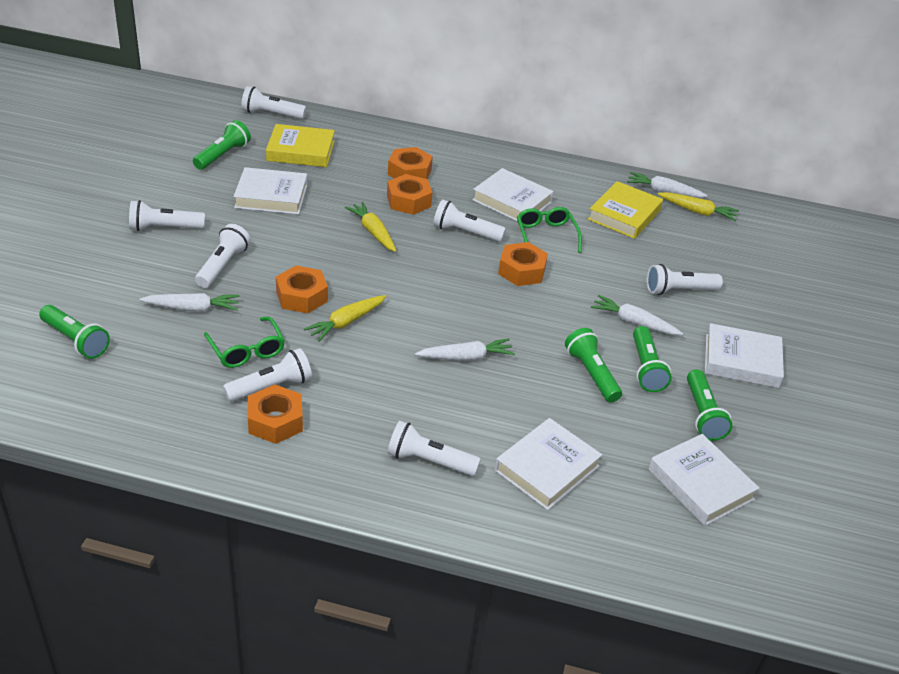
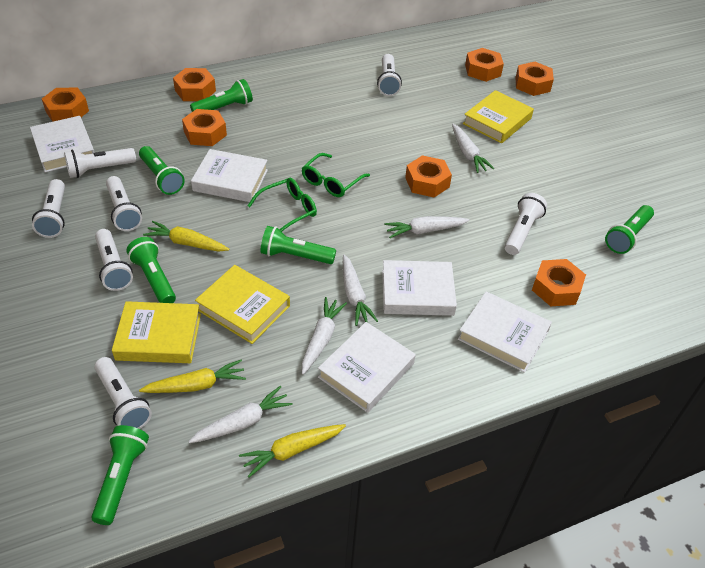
green flashlight: [39,305,110,359] [193,120,251,170] [565,328,622,403] [633,326,672,392] [687,369,733,441] = 5 -> [91,425,149,525] [127,237,176,303] [139,146,185,195] [190,79,253,112] [261,226,336,264] [605,205,654,254] = 6
orange nut: [248,384,303,444] [276,266,328,313] [387,174,432,215] [388,147,433,179] [498,242,548,286] = 5 -> [42,88,89,122] [173,68,216,101] [182,109,227,146] [405,155,452,198] [465,48,504,82] [515,62,554,96] [532,259,586,306] = 7
white carrot: [139,293,240,312] [415,338,515,361] [591,295,683,335] [627,172,707,198] = 4 -> [188,386,293,443] [302,297,347,375] [343,254,378,326] [385,216,470,238] [452,124,494,173] = 5
yellow book: [266,124,335,167] [588,181,663,239] = 2 -> [112,301,201,363] [195,265,290,344] [463,90,534,144] = 3

